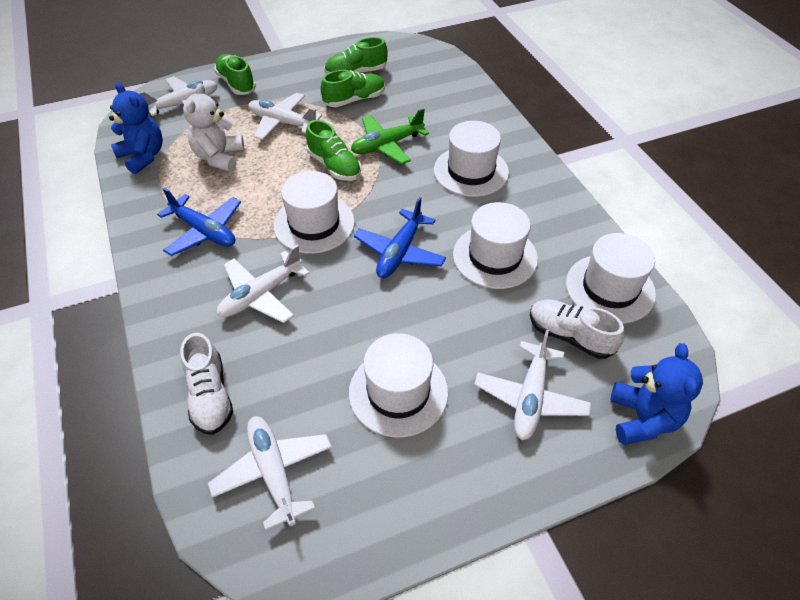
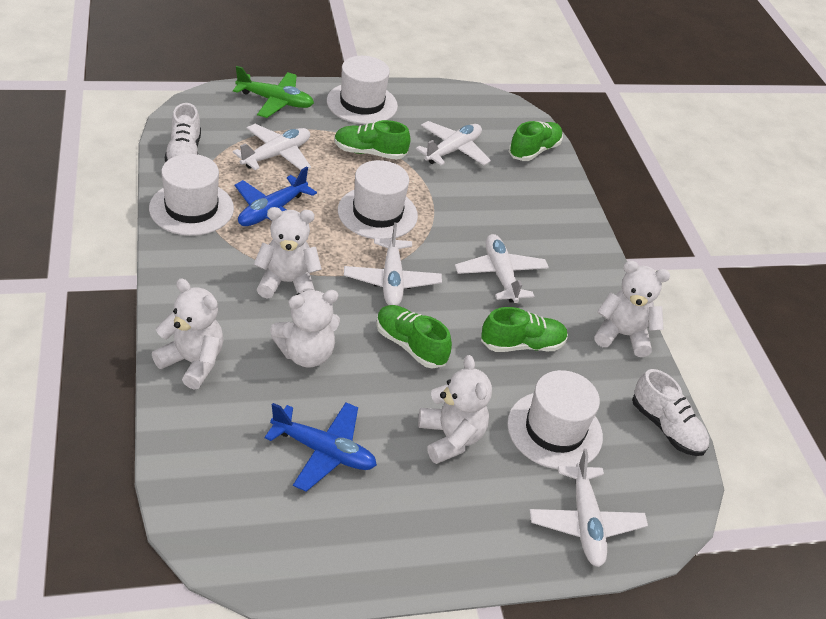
blue teddy bear: [109,82,163,174] [611,343,703,445] = 2 -> none = 0
white hat: [273,171,355,254] [349,333,448,437] [434,121,509,197] [453,202,538,289] [566,233,656,324] = 5 -> [149,154,234,236] [327,56,398,124] [338,160,418,239] [507,370,603,469] = 4
white teddy bear: [183,83,244,172] = 1 -> [152,278,224,390] [254,207,322,299] [270,290,340,368] [418,355,492,464] [594,261,670,357] = 5

